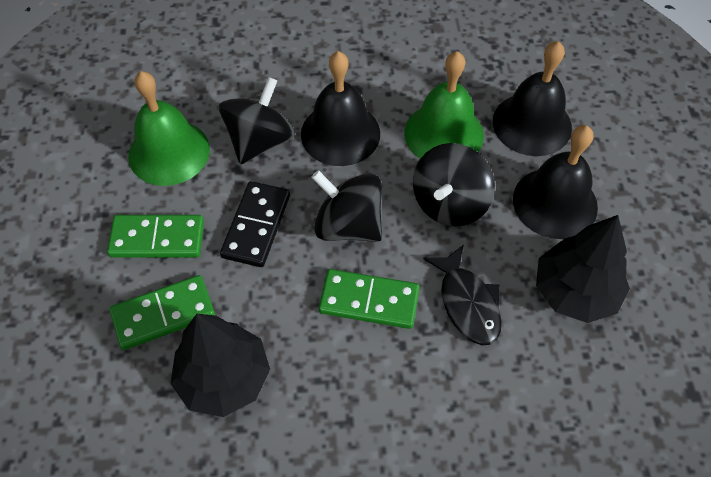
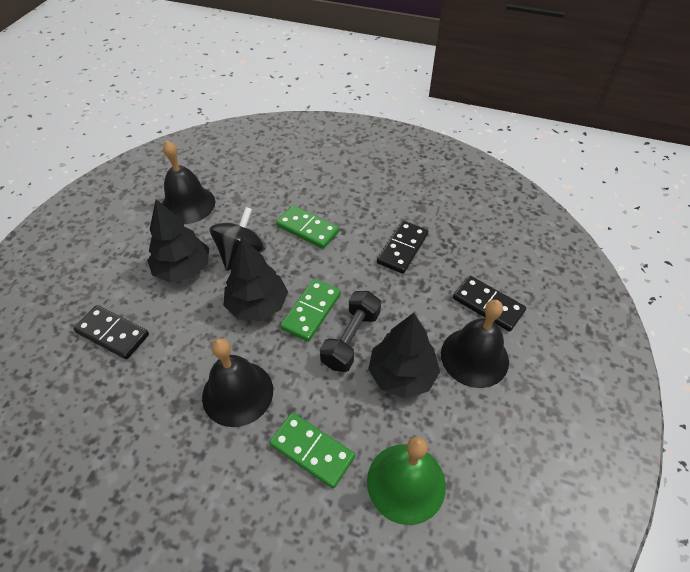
black domino: [220,181,290,267] = 1 -> [73,305,149,359] [377,221,428,274] [453,276,526,332] = 3
black dumbbell: none = 0 -> [320,291,381,372] = 1
black fish: [423,244,502,345] = 1 -> none = 0
black spinning top: [219,77,295,164] [311,170,382,242] [413,143,495,227] = 3 -> [210,207,266,271] = 1
black tree: [170,314,270,417] [536,215,630,323] = 2 -> [147,199,209,283] [224,237,288,321] [368,313,440,399] = 3
green bell: [129,71,210,186] [404,51,484,159] = 2 -> [367,437,446,525] = 1

